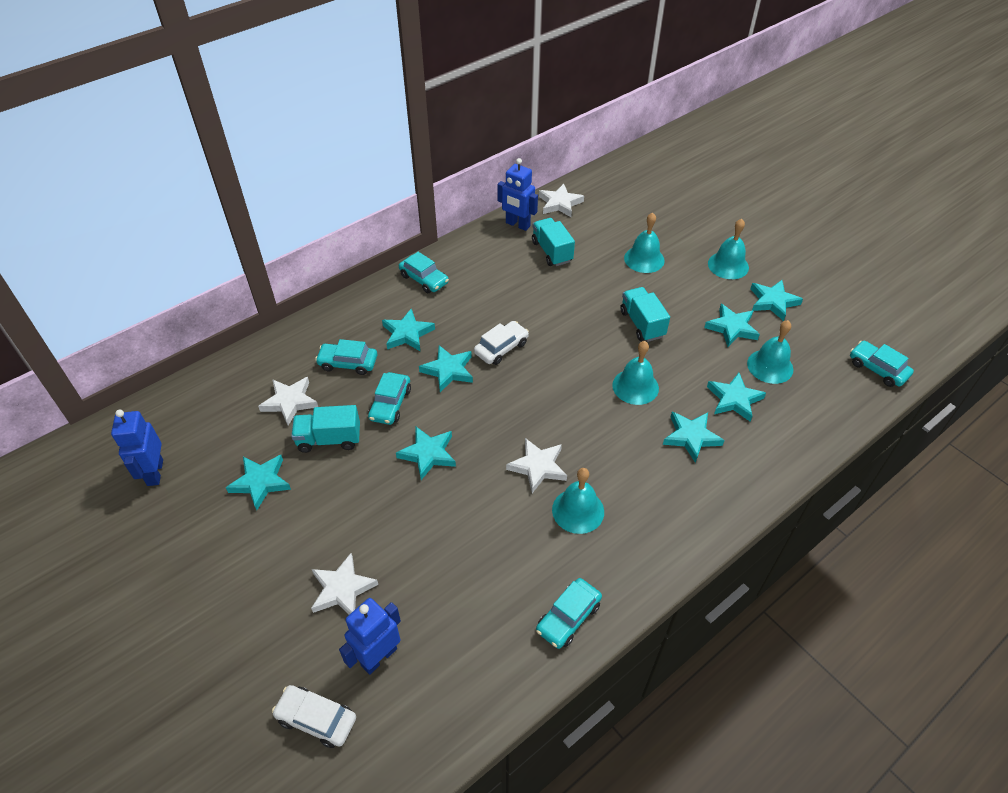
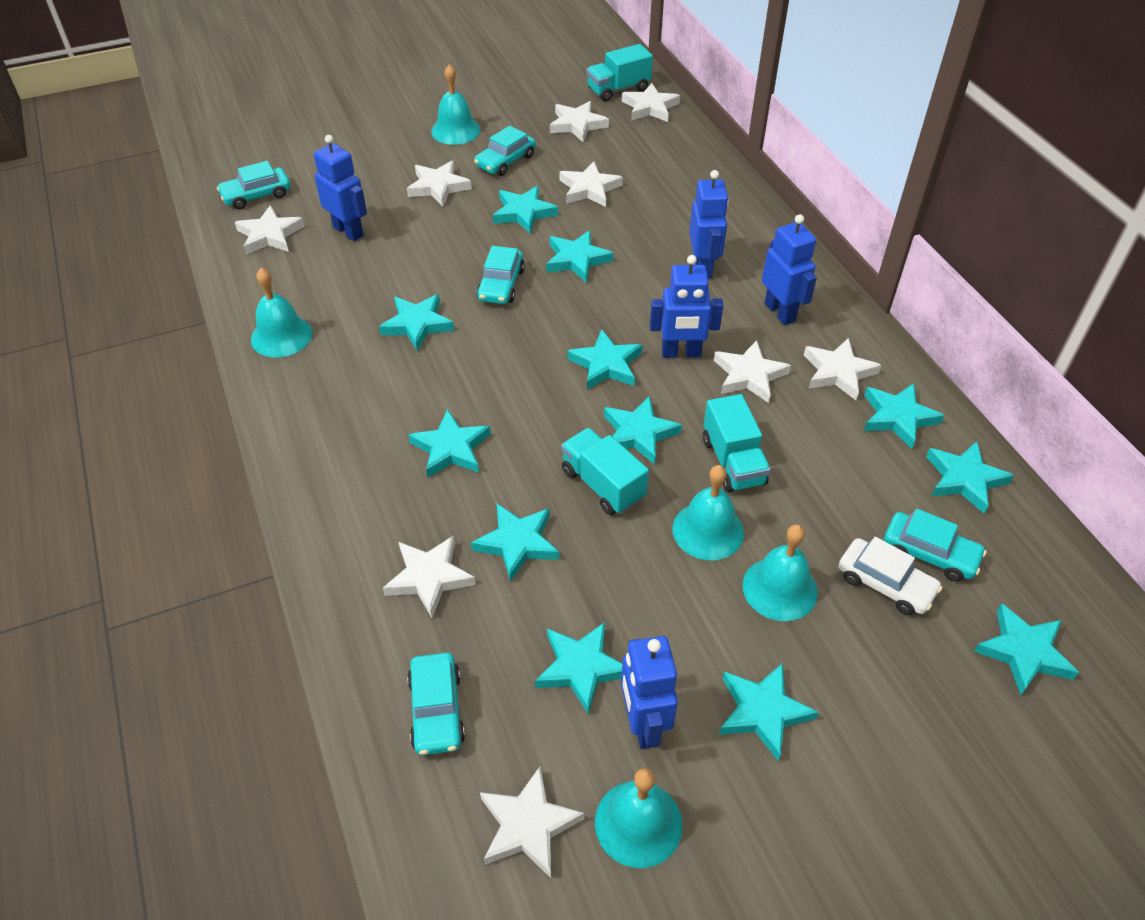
blue robot: [111,409,163,486] [339,598,401,675] [497,158,538,231] = 3 -> [314,135,367,241] [621,636,678,749] [650,255,723,358] [689,170,729,279] [762,214,817,325] = 5
turquoise star: [225,455,291,510] [382,309,435,351] [396,427,456,480] [419,345,473,392] [663,412,725,463] [704,304,760,347] [707,373,766,422] [750,280,803,321] = 8 -> [379,294,454,351] [408,409,491,478] [471,504,559,582] [493,186,558,234] [535,622,622,715] [546,230,614,282] [567,329,642,390] [604,396,682,464] [719,663,819,761] [864,383,945,449] [926,441,1014,514] [974,603,1079,695] = 12
white car: [272,685,356,748] [474,321,529,365] = 2 -> [838,537,942,615] = 1
white star: [258,377,318,425] [311,553,378,615] [506,438,567,493] [539,184,584,217] = 4 -> [235,205,305,255] [383,535,476,618] [407,161,472,207] [480,767,584,878] [550,101,609,142] [559,161,623,207] [622,83,680,122] [714,340,791,403] [804,338,882,400] = 9

